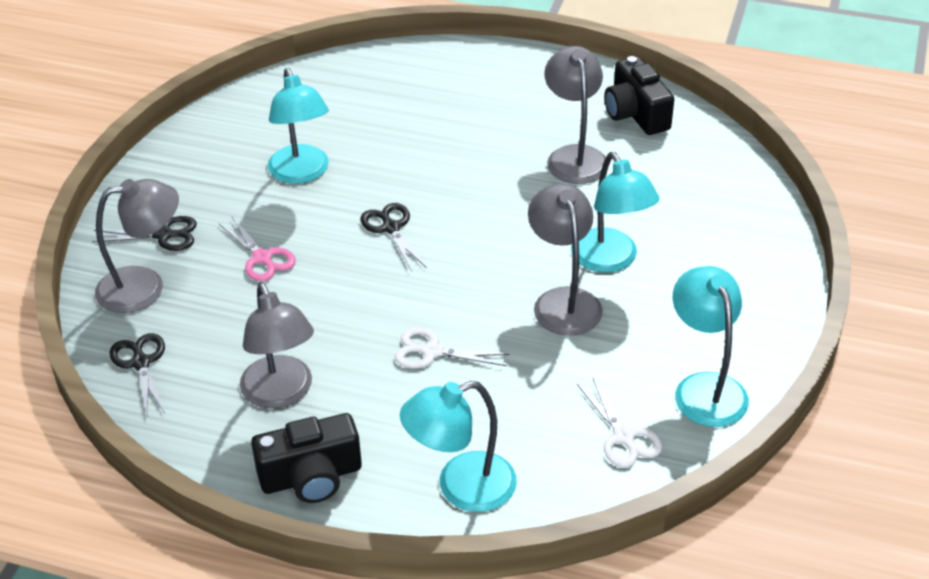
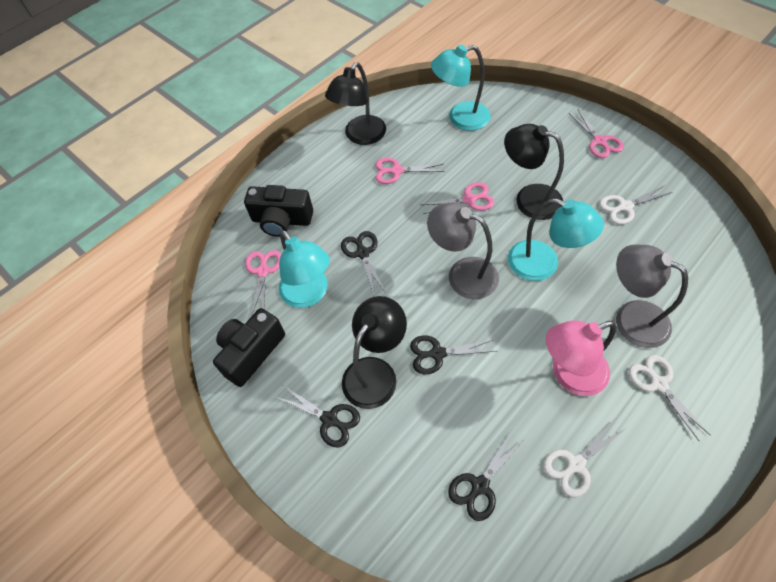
black lamp: none = 0 -> [325,62,386,145] [342,296,407,409] [504,124,564,220] = 3
black scissors: [92,216,197,251] [109,333,165,415] [360,203,427,271] = 3 -> [276,386,360,448] [341,231,386,294] [410,335,495,374] [448,431,524,521] = 4
grey lamp: [95,179,179,313] [240,283,314,409] [528,183,603,336] [544,46,606,184] = 4 -> [427,202,499,299] [616,245,688,348] = 2
pink lamp: none = 0 -> [546,320,616,396] = 1
pink scissors: [218,217,296,281] = 1 -> [245,250,281,316] [375,158,445,184] [421,182,494,214] [569,110,624,158] = 4
turquoise lamp: [267,68,329,184] [400,381,517,512] [571,152,660,273] [673,266,749,427] = 4 -> [279,230,330,308] [431,45,491,131] [508,198,604,281] = 3
white scissors: [395,328,510,369] [577,378,662,468] = 2 -> [544,418,625,497] [599,185,673,225] [629,355,710,442] = 3

